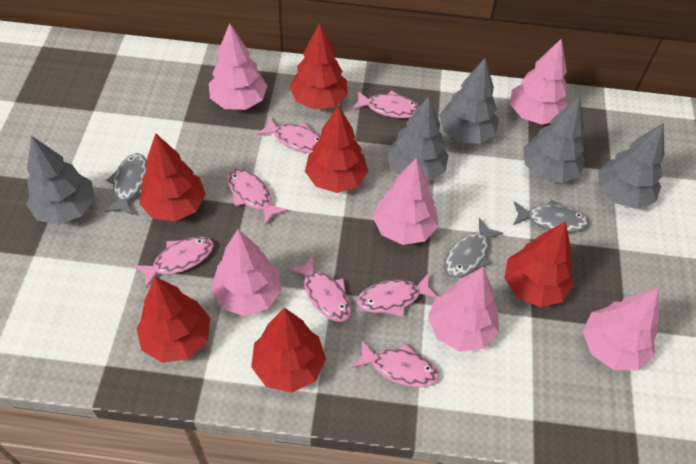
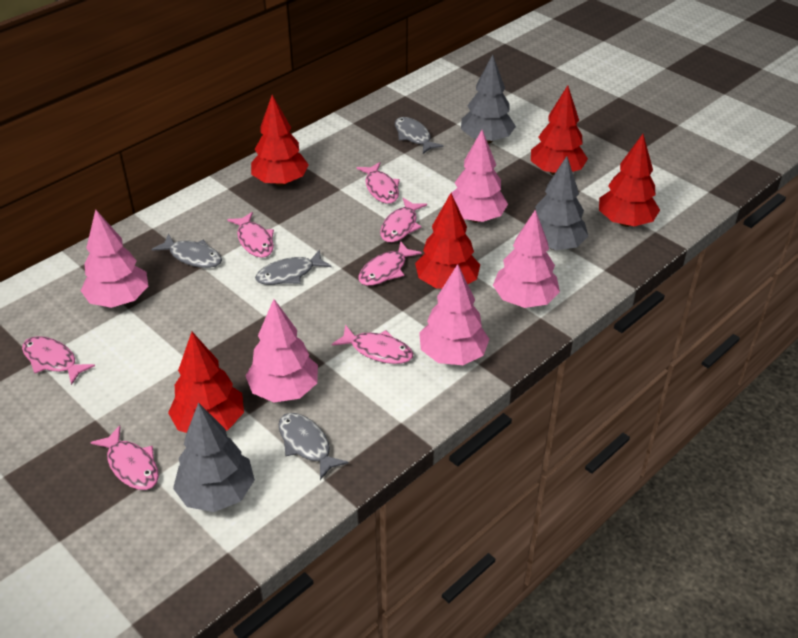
grey fish: [105,153,147,215] [444,218,503,278] [513,199,589,233] = 3 -> [152,234,222,268] [255,250,331,285] [278,413,349,480] [395,117,444,154] = 4
grey tree: [27,136,95,225] [387,96,449,182] [439,58,499,144] [523,97,585,183] [598,123,664,209] = 5 -> [173,402,255,512] [461,54,516,144] [535,156,588,250] = 3
pink tree: [209,23,268,110] [211,229,282,316] [373,158,438,245] [428,267,499,352] [510,38,568,124] [583,288,659,371] = 6 -> [81,209,148,308] [245,299,318,402] [419,264,489,365] [448,130,508,222] [493,210,560,308] = 5
red tree: [136,277,210,363] [139,134,206,221] [251,308,326,393] [289,22,348,110] [305,105,368,193] [504,221,574,307] = 6 -> [168,332,244,433] [251,95,309,186] [415,193,480,289] [531,85,588,175] [599,134,660,227] = 5

